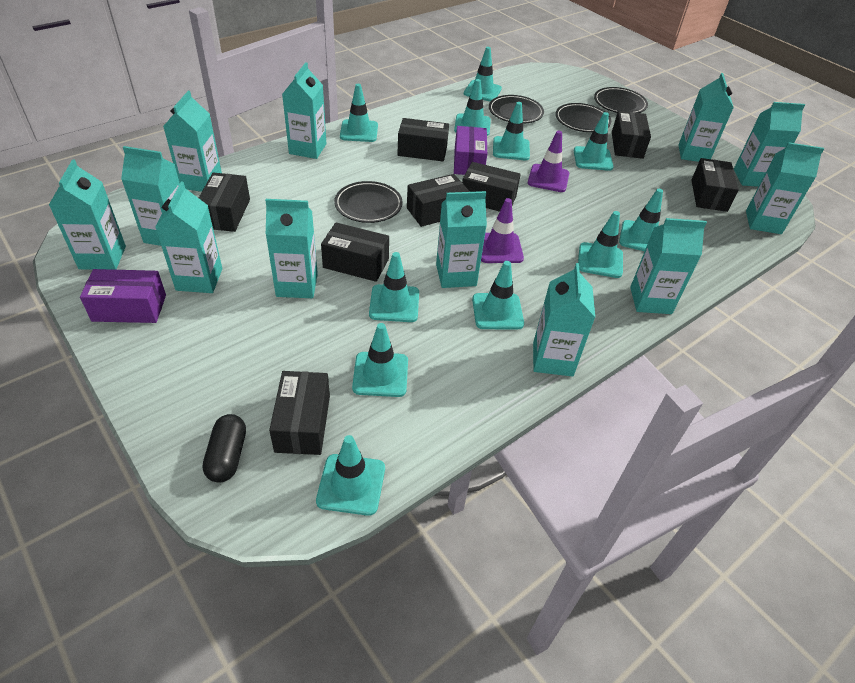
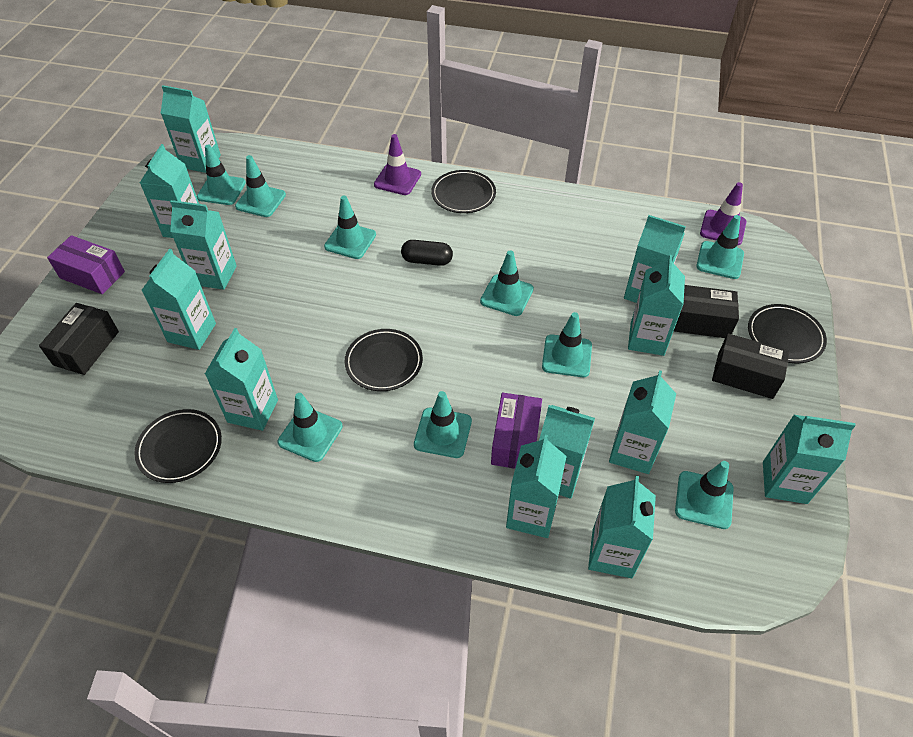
black box: [199,172,250,232] [269,371,330,455] [321,223,389,282] [397,118,449,162] [407,174,470,227] [462,162,521,212] [612,111,651,159] [691,158,739,212] = 8 -> [39,303,119,375] [674,285,739,338] [712,333,790,399] = 3
turquoise traffic cone: [316,435,385,516] [340,84,378,142] [352,323,408,397] [369,252,419,322] [454,79,491,136] [464,47,502,101] [472,261,524,329] [493,102,530,160] [574,112,613,171] [578,211,623,278] [619,189,663,251] = 11 -> [197,145,246,205] [235,155,286,217] [278,393,343,462] [324,196,376,259] [414,391,472,458] [480,250,534,316] [542,312,592,377] [675,461,734,529] [696,215,744,279] = 9

